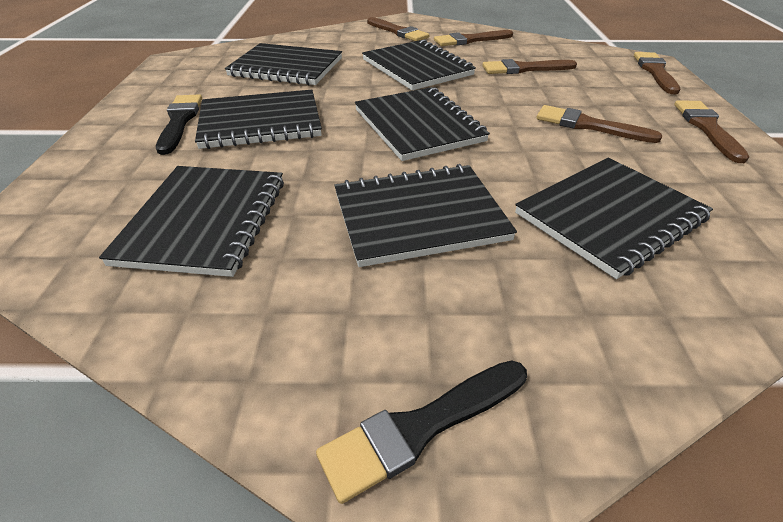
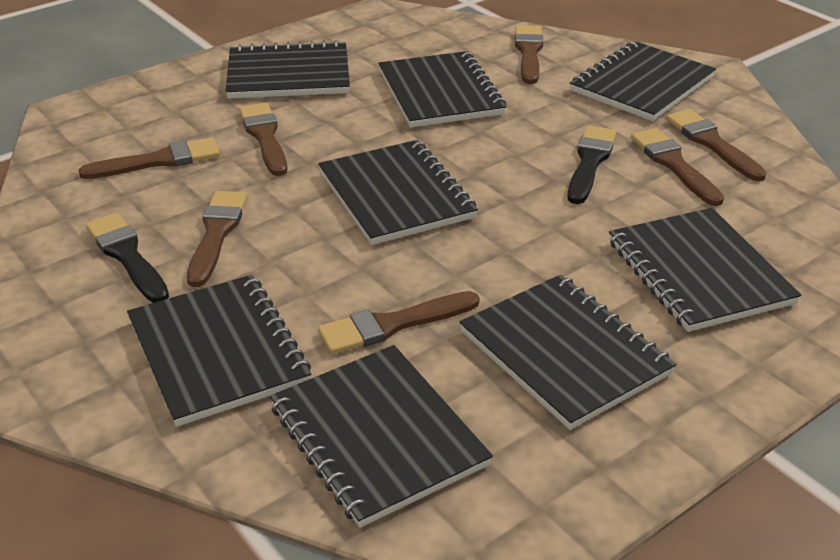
black notebook: [99,166,284,277] [195,90,322,149] [225,43,342,85] [334,164,517,267] [355,87,490,161] [362,39,476,90] [515,158,713,279] = 7 -> [127,275,311,427] [226,40,350,99] [270,345,493,528] [318,140,478,245] [378,51,507,127] [459,274,676,430] [570,41,716,121] [609,208,801,332] = 8
brown brush: [367,17,429,41] [434,30,513,46] [482,59,577,74] [536,105,662,143] [634,52,680,94] [674,100,749,163] = 6 -> [79,137,220,179] [187,191,248,287] [239,103,287,176] [318,291,480,354] [515,25,543,84] [631,128,724,206] [666,109,767,181] = 7

